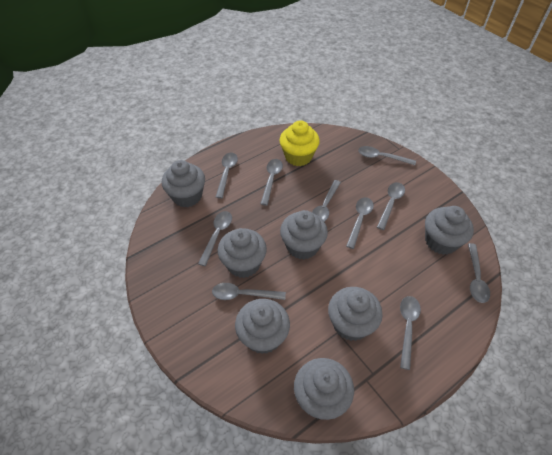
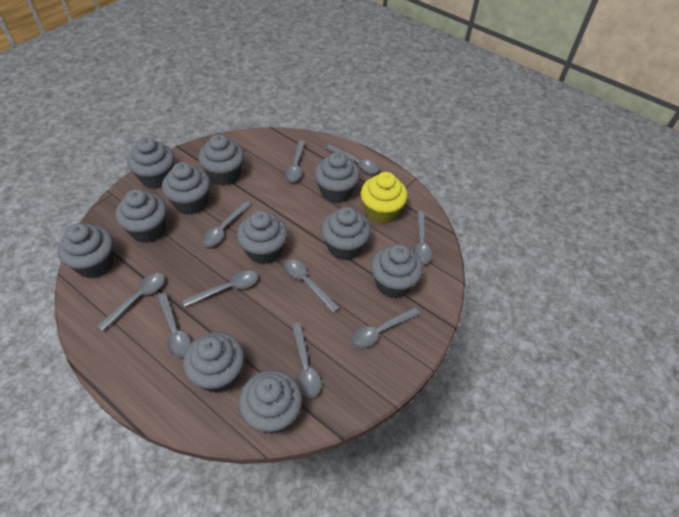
grey cupcake: [162,160,205,207] [218,228,267,278] [235,299,290,354] [280,210,328,259] [294,358,354,420] [328,287,383,341] [425,206,474,255] = 7 -> [57,223,114,278] [115,189,167,243] [127,137,174,189] [162,162,210,215] [183,332,244,393] [198,134,244,186] [237,210,288,264] [239,370,302,434] [314,152,360,203] [321,207,371,260] [371,244,423,298] = 11

